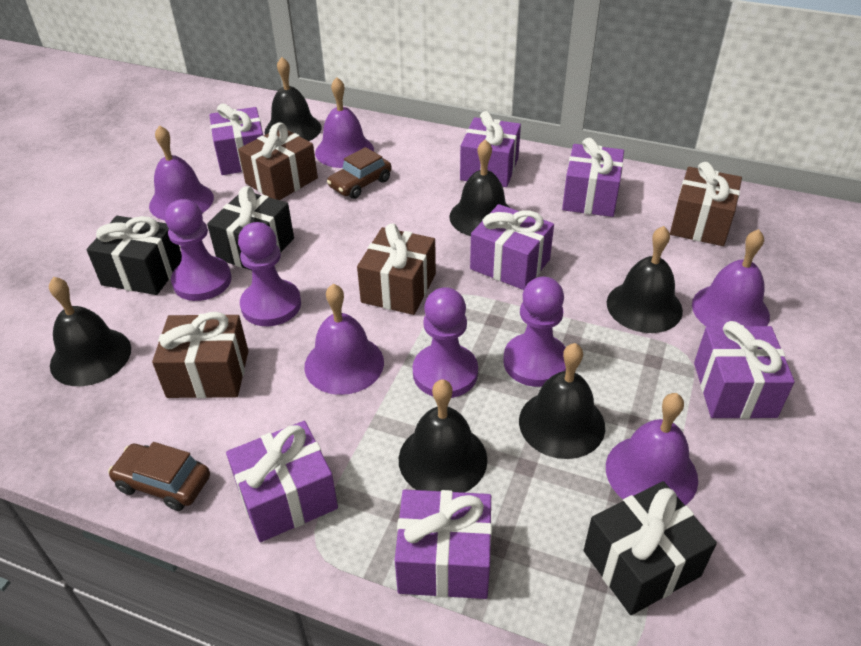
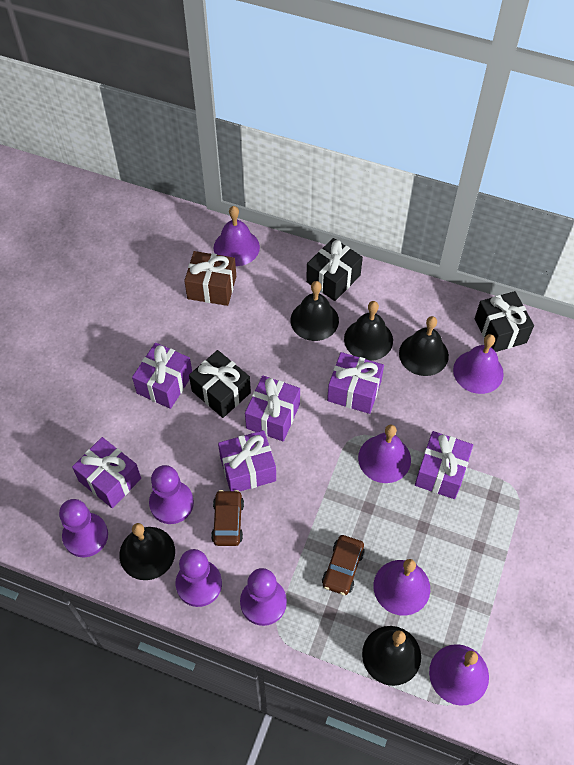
black bell: [49,277,131,386] [265,57,322,141] [399,379,488,493] [449,139,510,236] [519,343,605,459] [607,226,683,333] = 6 -> [119,523,175,580] [290,281,339,341] [344,301,393,361] [362,626,421,686] [399,316,449,376] = 5
brown gift: [152,312,248,398] [238,122,318,200] [357,223,436,315] [670,162,742,246] = 4 -> [184,251,236,306] = 1
purple gift: [209,103,263,175] [226,421,338,542] [395,489,492,599] [460,111,521,187] [470,204,554,290] [562,138,624,217] [694,321,795,419] = 7 -> [72,437,141,508] [132,343,192,409] [218,430,276,491] [245,375,300,441] [327,352,384,414] [415,431,473,499] = 6

